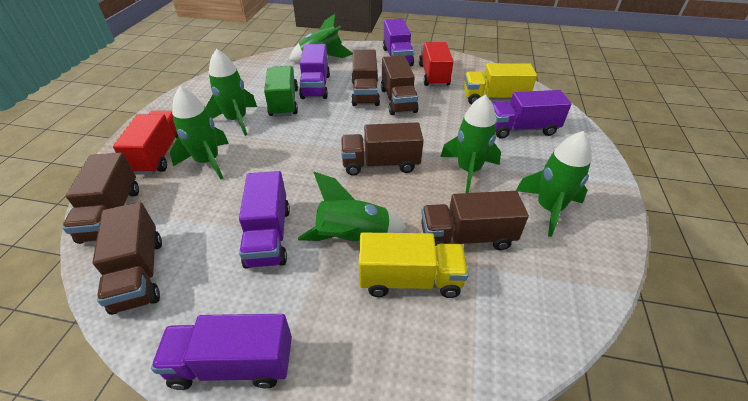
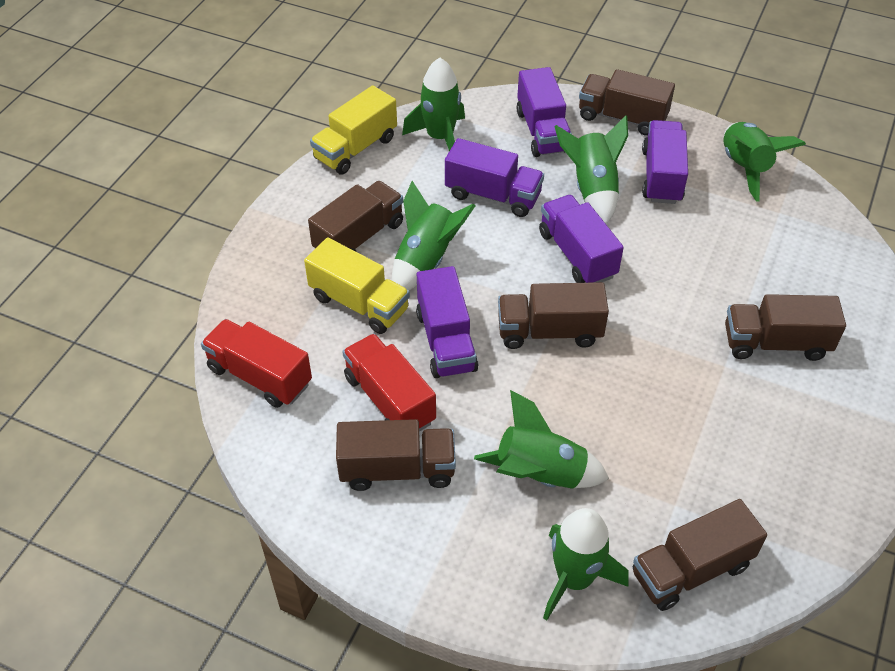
green truck: [264,66,298,117] = 1 -> none = 0

